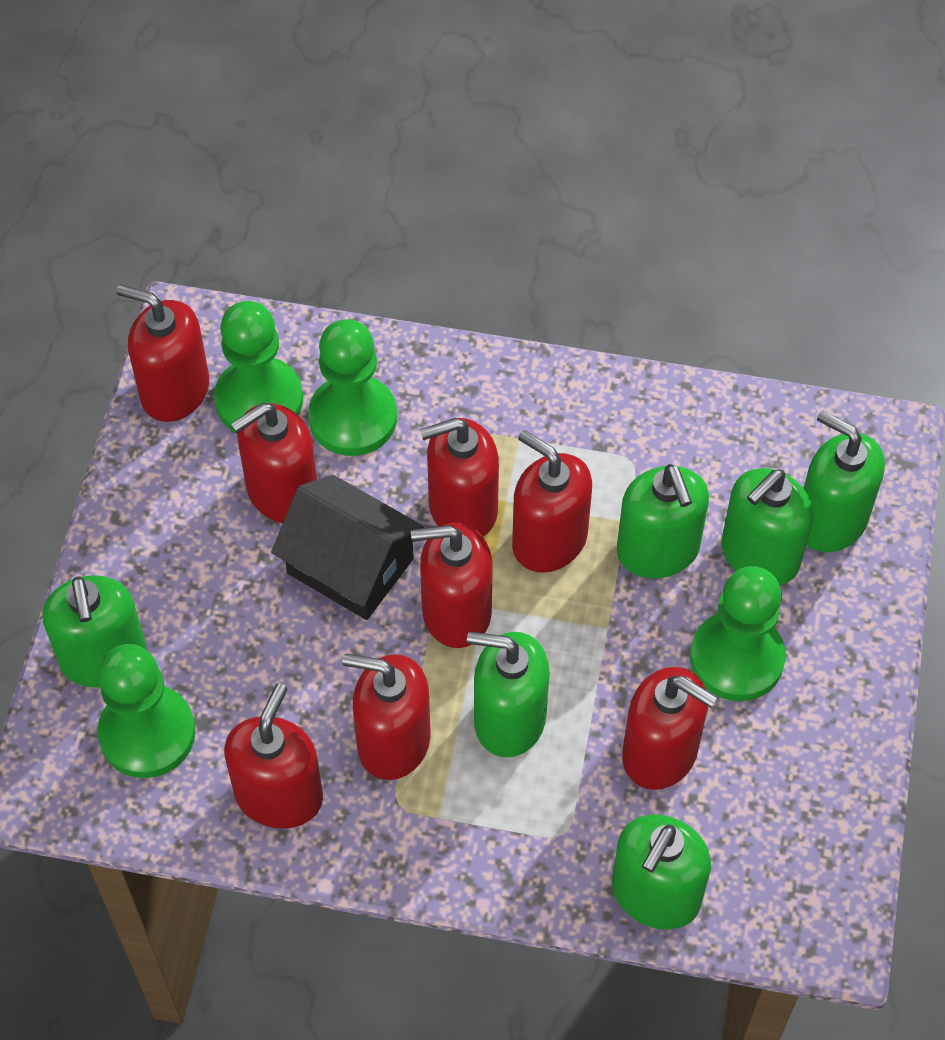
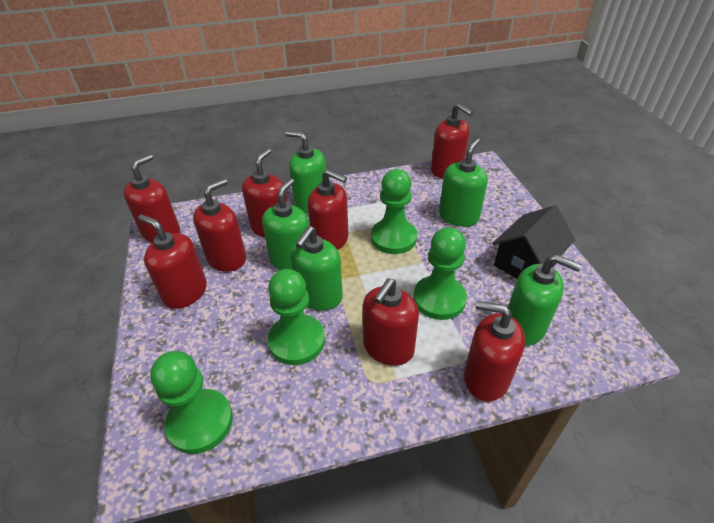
green soap dispenser: [43,576,147,687] [467,632,550,758] [612,814,711,929] [617,464,709,578] [722,468,813,586] [803,410,885,552] = 6 -> [262,178,309,270] [285,131,326,213] [290,226,343,311] [439,138,488,227] [508,254,582,346] = 5

